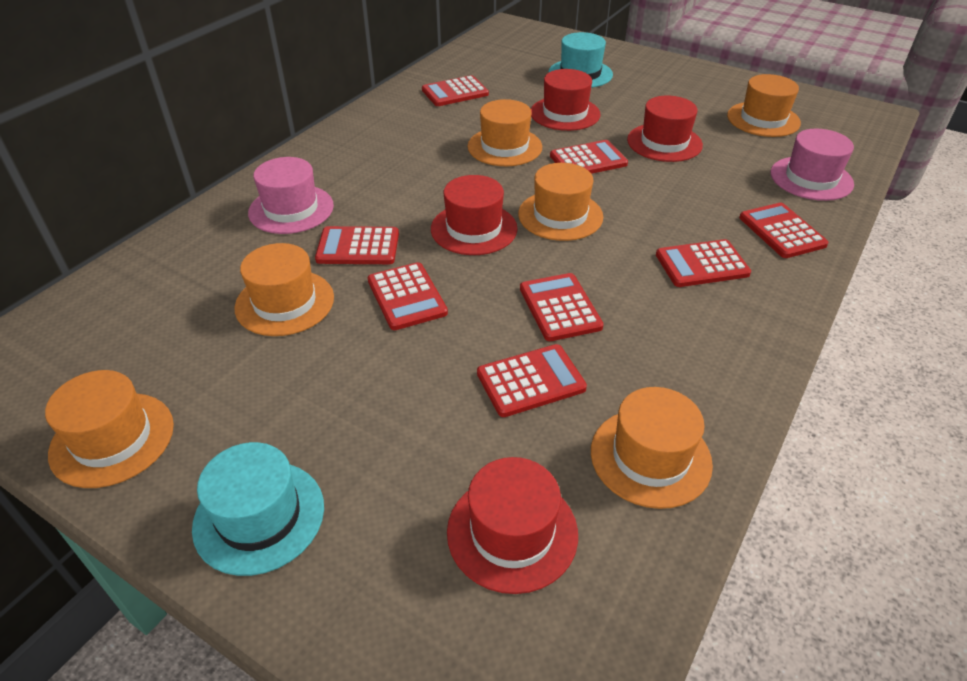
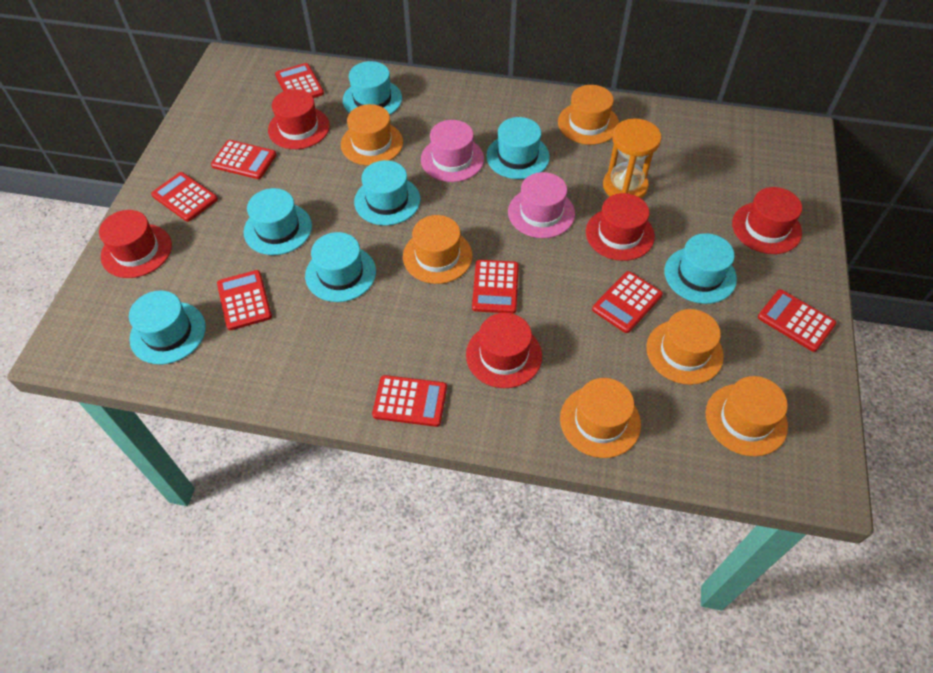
orange hourglass: none = 0 -> [603,118,661,198] = 1
red hat: [431,175,518,255] [447,457,578,594] [531,69,601,131] [627,96,703,162] = 4 -> [99,210,172,278] [268,89,330,149] [466,313,542,388] [586,193,655,261] [732,187,802,254] = 5
turquoise hat: [192,442,324,576] [548,32,613,88] = 2 -> [129,291,206,364] [243,188,312,255] [305,232,376,302] [343,61,402,115] [354,160,421,226] [486,117,550,179] [665,233,737,304] = 7

